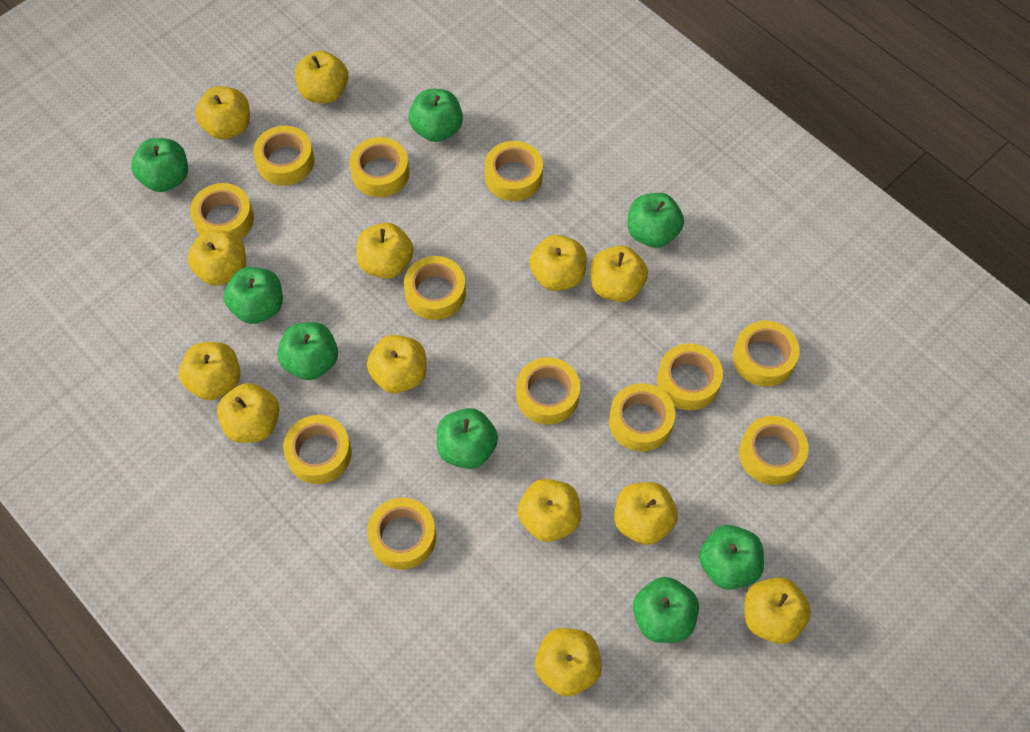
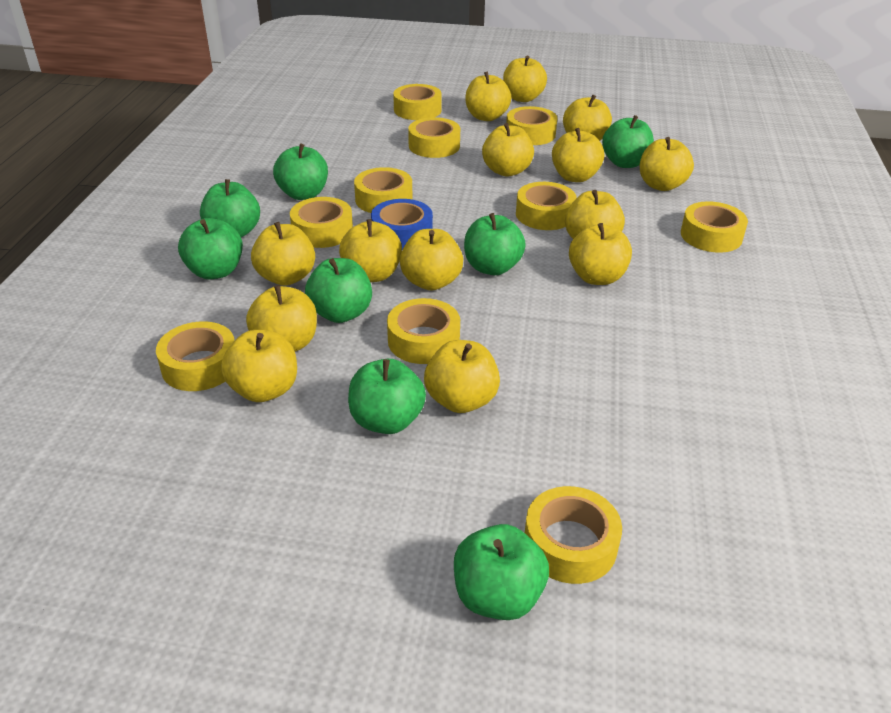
blue tape: none = 0 -> [371,199,433,250] = 1
yellow apple: [179,342,240,400] [187,230,246,286] [195,86,250,140] [217,383,280,443] [295,51,348,103] [357,223,414,279] [367,335,427,393] [518,479,581,542] [529,235,587,291] [535,628,602,696] [590,246,648,302] [614,482,678,545] [744,577,811,644] = 13 -> [221,330,297,402] [246,285,317,352] [251,222,315,286] [339,219,402,282] [400,229,463,290] [424,340,500,413] [465,72,511,121] [482,123,534,177] [503,56,547,102] [552,128,604,182] [563,95,612,141] [565,190,625,239] [569,223,632,285] [640,137,694,191] = 14
yellow tape: [190,183,254,239] [253,126,314,186] [283,415,352,484] [349,137,410,197] [367,498,436,569] [404,256,466,320] [485,141,543,201] [516,357,580,425] [609,383,675,452] [657,344,723,410] [733,321,800,387] [739,416,808,485] = 12 -> [156,321,235,391] [290,197,353,248] [354,167,412,213] [387,298,460,364] [393,84,442,120] [408,117,460,158] [506,106,557,145] [516,182,577,230] [525,486,622,584] [681,201,748,253] = 10

